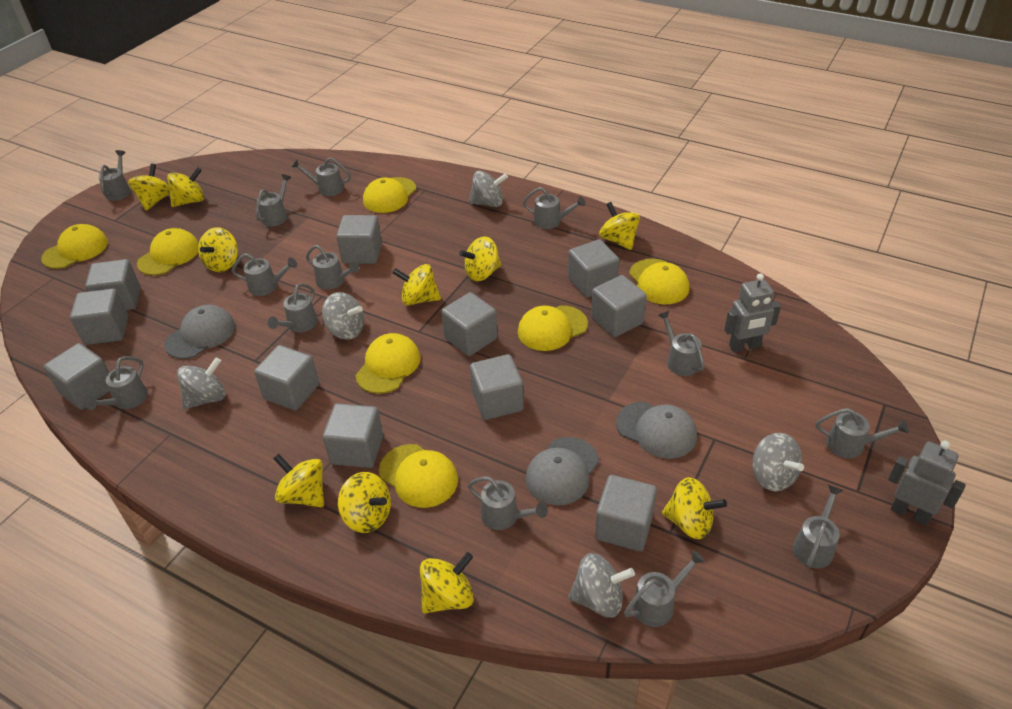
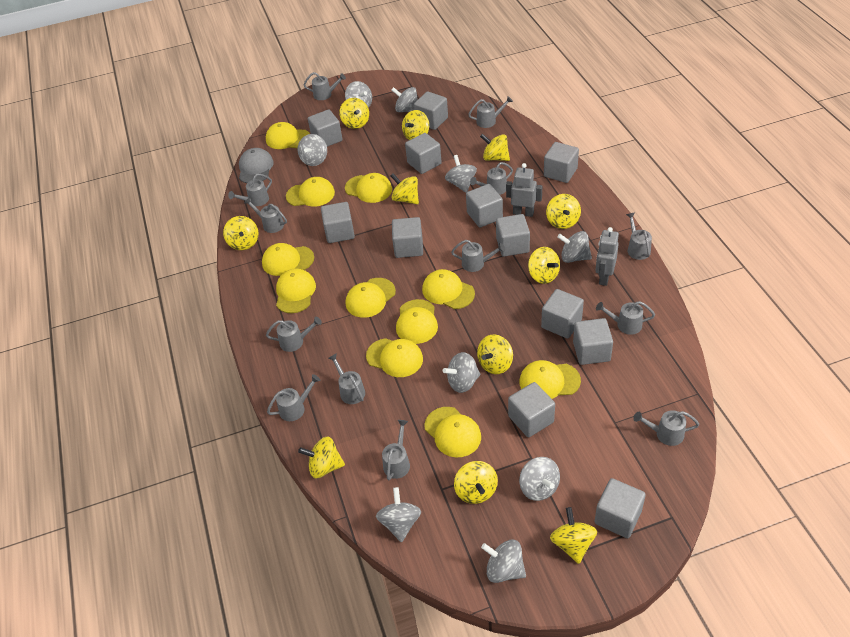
grey cap: [164,305,235,359] [526,437,599,506] [616,402,697,459] = 3 -> [239,148,274,183] = 1
grey cube: [44,343,109,410] [70,288,128,345] [85,259,140,310] [254,345,319,411] [323,403,383,468] [336,215,382,264] [441,292,498,356] [470,354,524,420] [568,239,619,298] [591,275,647,337] [595,475,657,551] = 11 -> [308,109,343,147] [321,202,355,243] [392,217,423,258] [405,133,442,174] [414,91,448,130] [466,184,503,227] [496,214,530,257] [508,382,555,437] [541,289,584,339] [544,142,579,183] [573,318,613,365] [595,478,646,538] = 12
grey spinning top: [177,357,225,409] [322,292,364,340] [469,171,508,207] [568,553,635,618] [752,433,804,492] = 5 -> [298,134,327,166] [345,81,372,108] [376,487,421,542] [391,87,418,112] [443,352,480,393] [445,155,477,193] [481,540,526,583] [519,457,560,501] [557,231,592,263] = 9
yellow cap: [41,224,108,269] [137,228,199,276] [355,333,421,394] [363,177,416,213] [379,444,458,508] [518,305,588,351] [629,259,689,304] = 7 -> [262,243,314,276] [266,122,310,149] [276,268,316,313] [286,177,335,207] [345,173,392,203] [346,278,396,318] [366,338,423,377] [396,299,438,344] [422,269,475,309] [424,407,481,457] [519,360,581,399] = 11
yellow spinning top: [128,164,170,211] [167,167,205,207] [198,227,238,272] [273,454,324,507] [338,472,391,533] [392,264,441,306] [420,552,474,614] [459,236,502,281] [599,202,640,250] [662,477,727,539] = 10 -> [223,216,258,250] [298,436,345,479] [339,98,369,129] [390,173,419,204] [402,110,429,140] [454,461,498,504] [477,334,513,374] [480,134,510,161] [528,247,560,284] [546,194,581,229] [550,507,597,564] = 11

